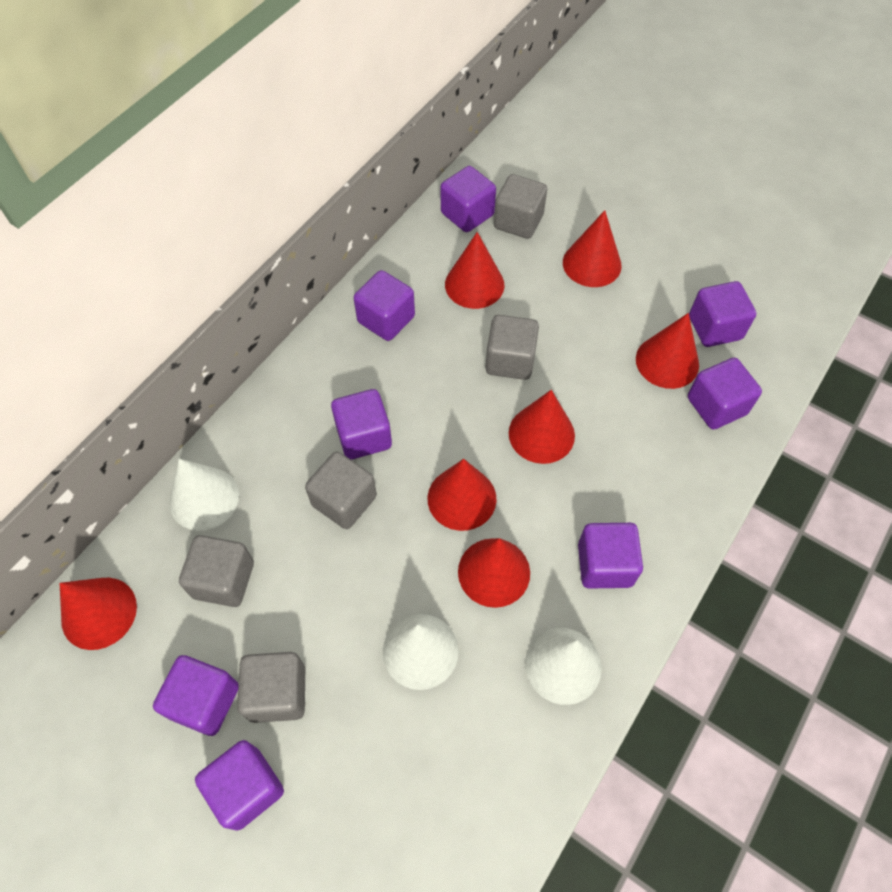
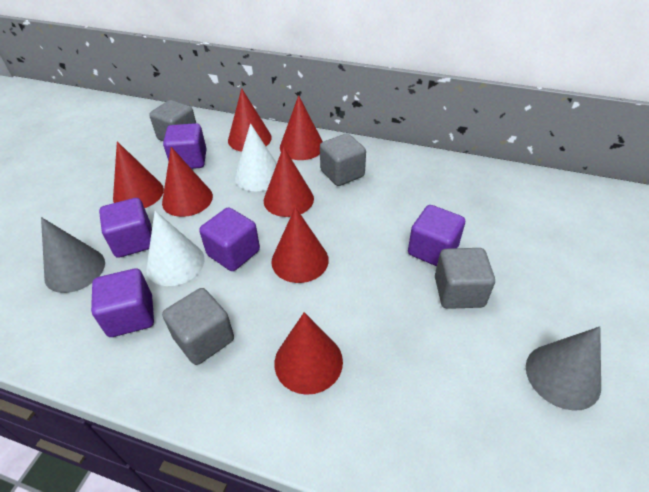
grey cone: none = 0 -> [41,217,105,293] [526,326,601,411] = 2
grey cube: [179,535,254,607] [237,652,305,723] [305,452,377,529] [485,315,539,380] [494,174,547,239] = 5 -> [149,100,196,141] [162,288,234,365] [320,133,366,186] [435,248,495,309] = 4
purple cube: [153,655,239,736] [195,740,284,831] [331,389,392,460] [354,270,415,341] [441,166,496,232] [578,523,643,589] [688,358,762,430] [689,281,756,347] = 8 -> [91,269,154,337] [99,198,152,258] [163,123,207,169] [199,207,260,271] [408,205,465,266] = 5
white cone: [169,459,239,531] [383,614,459,690] [525,628,602,705] = 3 -> [146,211,205,286] [235,123,277,191] = 2

